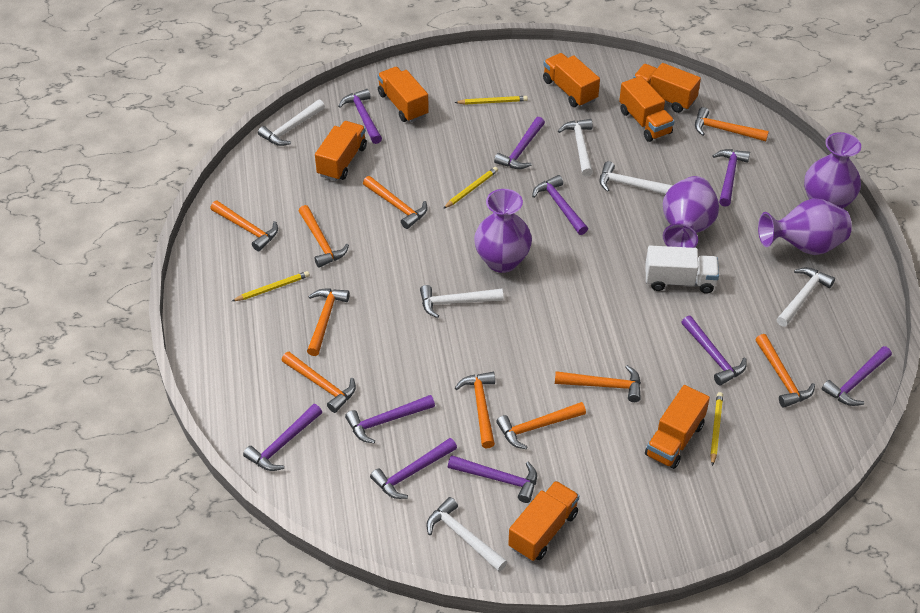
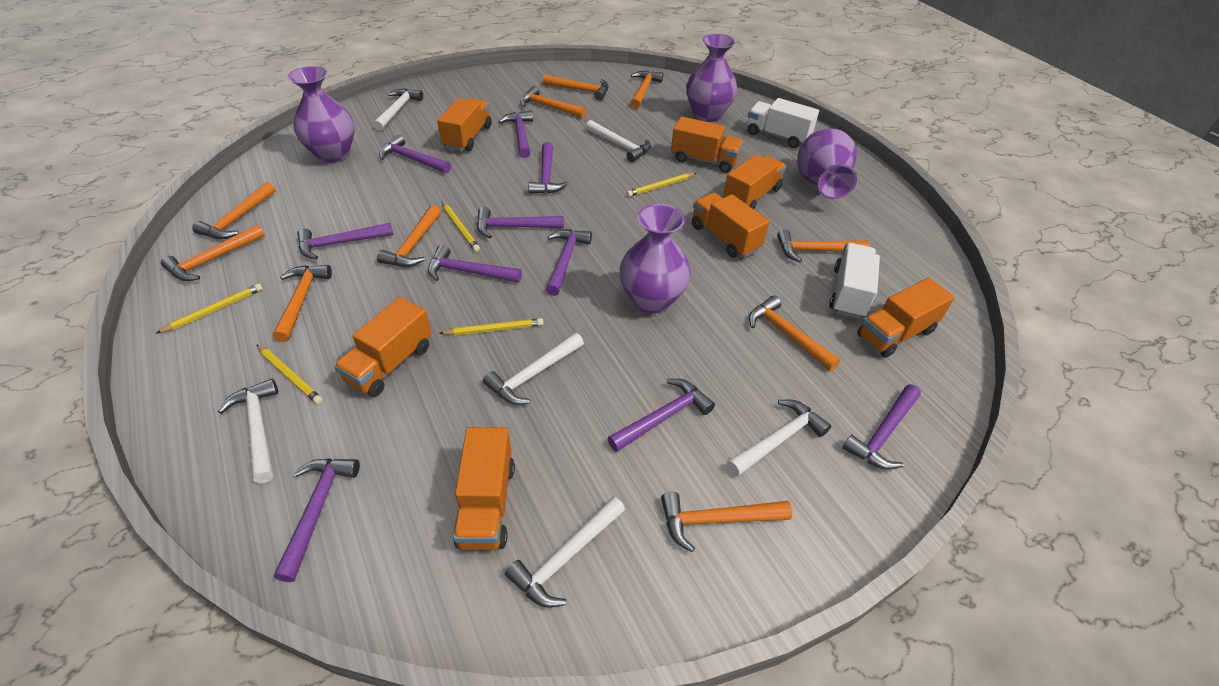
white truck: [645,246,719,294] = 1 -> [747,98,819,148] [829,243,880,319] = 2
yellow pencil: [232,271,310,301] [443,167,498,209] [454,96,528,105] [710,392,723,466] = 4 -> [156,284,263,334] [256,344,323,404] [439,318,544,336] [442,202,480,252] [627,173,696,197] = 5

